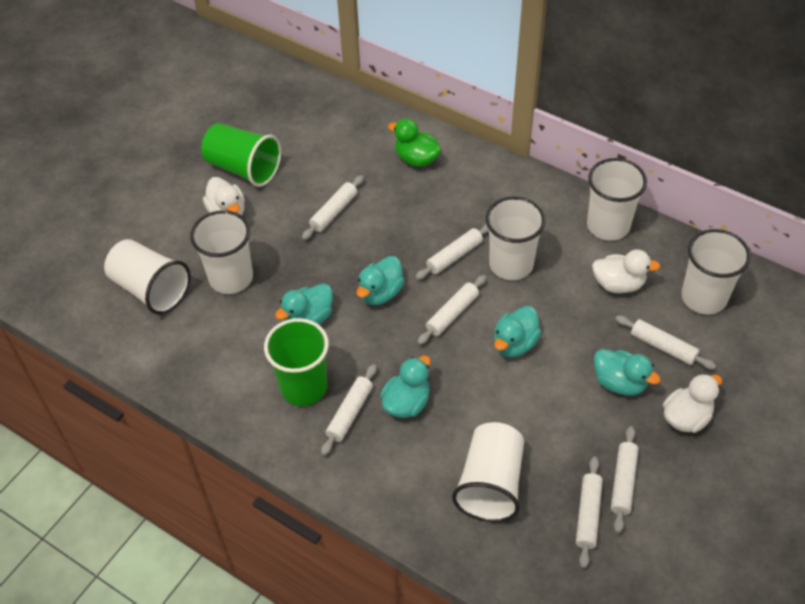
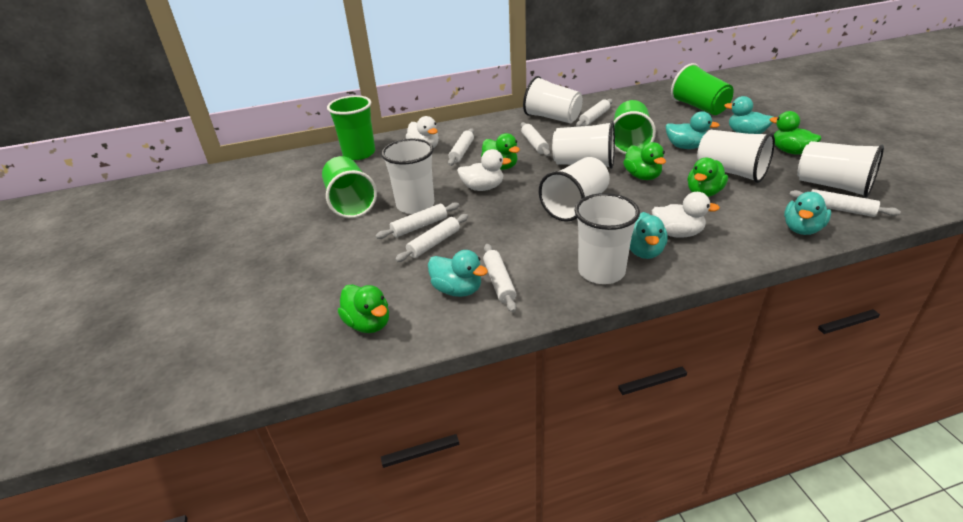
green cup: [201,123,281,187] [264,318,329,406] = 2 -> [322,156,377,218] [327,95,375,160] [613,100,656,154] [671,63,734,115] = 4
green duck: [388,119,441,167] = 1 -> [338,284,389,333] [481,133,520,170] [623,142,666,180] [687,158,728,197] [770,111,821,155] = 5
white cup: [104,239,191,315] [190,210,253,294] [452,422,524,522] [486,196,546,280] [587,158,647,241] [681,229,751,314] = 6 -> [381,139,434,214] [523,76,583,123] [539,157,610,222] [552,121,615,169] [575,193,640,284] [697,130,775,183] [797,141,884,198] = 7

